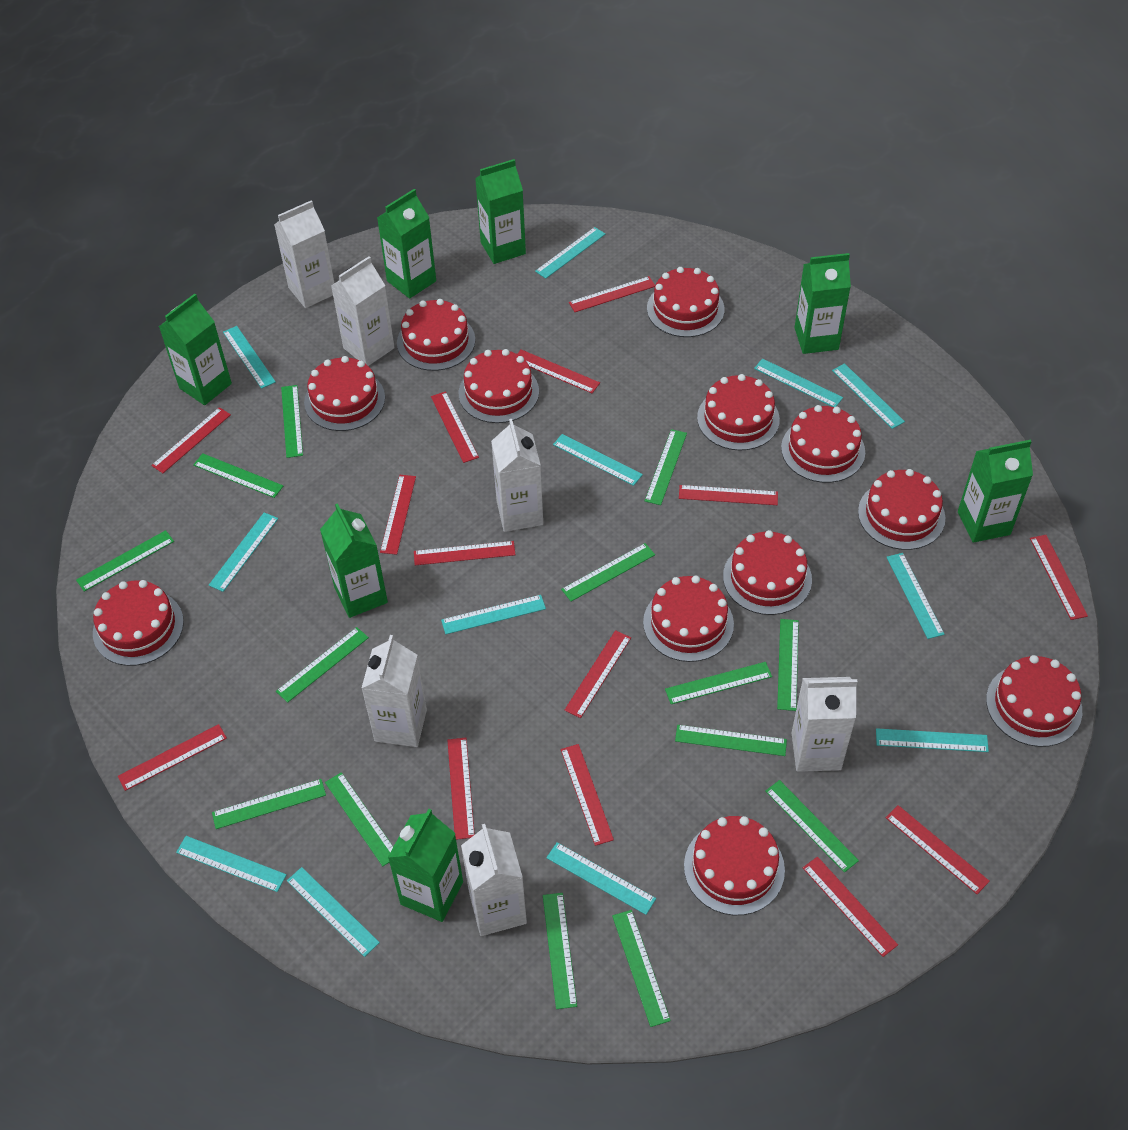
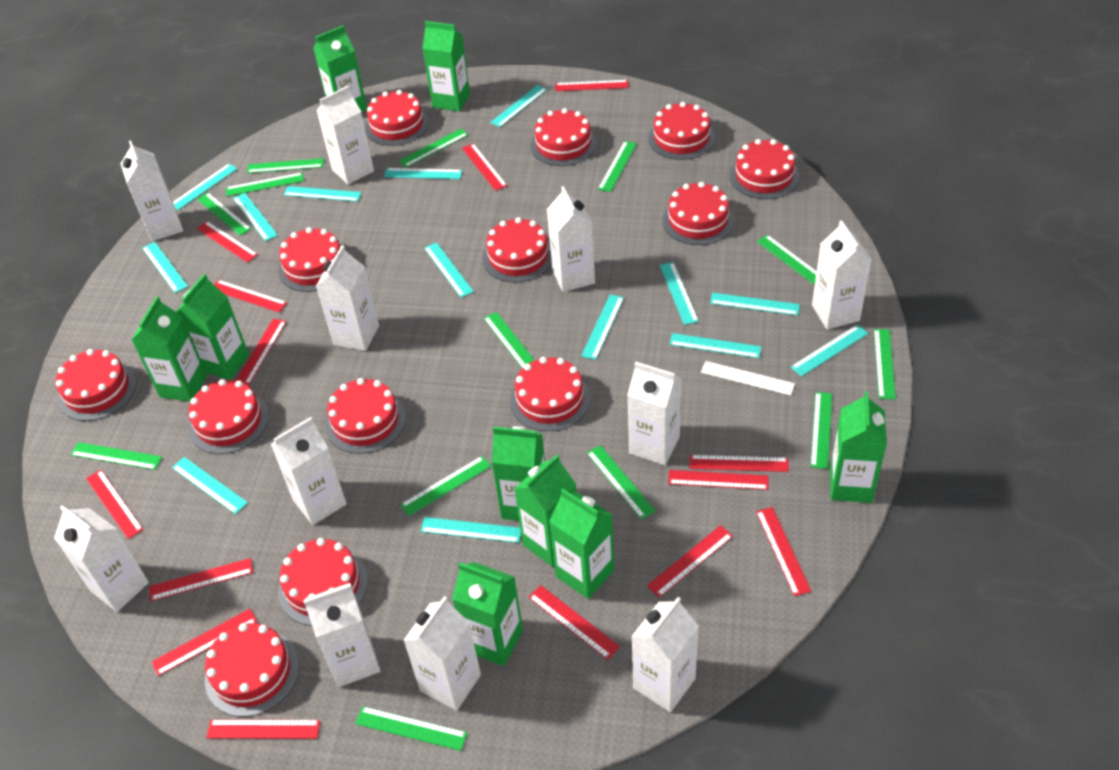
green carton: [159,294,232,405] [320,503,388,618] [377,189,436,299] [388,809,463,922] [475,159,526,264] [794,253,851,354] [958,440,1033,543] = 7 -> [132,296,207,402] [176,274,249,380] [313,26,367,112] [422,21,470,111] [452,562,523,666] [491,426,545,521] [514,455,576,567] [549,488,614,599] [830,391,887,503] = 9
green ruler: [76,530,174,592] [193,453,283,498] [212,779,326,829] [276,627,369,703] [281,385,303,458] [325,772,393,866] [543,893,577,1009] [561,543,655,601] [612,910,671,1027] [645,429,687,505] [665,662,772,704] [675,725,787,756] [765,780,859,873] [777,619,799,711] = 14 -> [70,442,162,470] [197,193,252,236] [226,172,304,196] [247,158,324,173] [355,706,467,751] [399,129,468,167] [400,456,491,516] [484,312,535,368] [587,445,655,519] [598,141,637,192] [757,235,817,285] [810,392,832,469] [874,329,896,400] = 13
red cake: [93,580,184,666] [304,356,385,431] [397,299,475,371] [459,349,539,423] [643,575,734,662] [647,267,724,337] [684,816,785,915] [697,374,780,451] [723,530,812,615] [781,405,865,483] [858,469,945,550] [986,655,1082,747] = 12 -> [56,349,137,421] [188,379,269,454] [205,623,299,717] [278,227,346,292] [278,538,368,626] [325,378,406,454] [365,90,429,146] [482,217,552,282] [510,357,590,431] [530,108,597,166] [648,102,715,160] [663,182,734,245] [730,139,799,199] = 13
turquoise ruler: [176,836,287,892] [209,512,278,592] [223,326,276,389] [287,867,380,957] [441,595,546,634] [535,227,605,279] [546,842,656,915] [553,434,643,486] [754,358,843,407] [832,363,905,429] [876,728,989,752] [887,553,944,639] = 12 -> [142,242,188,293] [172,457,248,514] [173,164,237,210] [233,193,278,241] [283,186,362,202] [384,168,462,179] [420,517,521,543] [424,242,474,298] [490,85,547,127] [581,294,624,360] [660,262,699,325] [669,333,761,358] [710,293,800,316] [791,325,868,377] = 14
white carton: [274,200,334,308] [331,256,395,366] [361,635,427,747] [461,824,527,936] [491,419,543,532] [792,677,857,772] = 6 -> [54,506,149,612] [121,140,183,241] [271,417,347,525] [303,583,380,687] [316,86,374,184] [316,245,379,351] [403,596,481,711] [547,186,595,292] [627,362,682,465] [631,597,699,712] [812,220,872,329] = 11
white ruler: none = 0 -> [701,361,795,396] = 1

